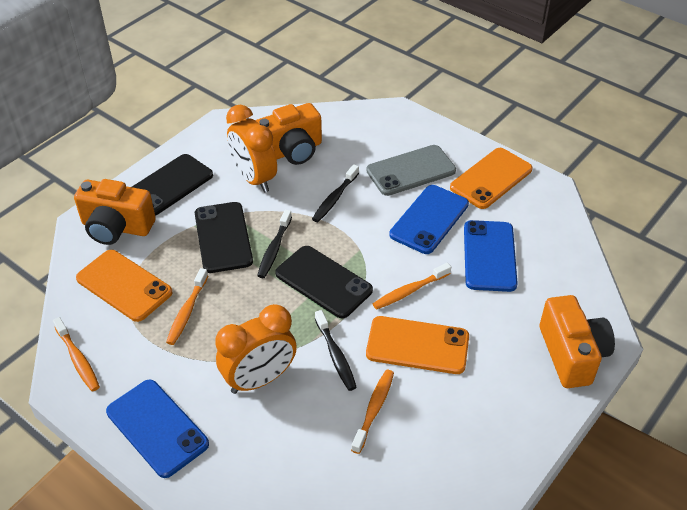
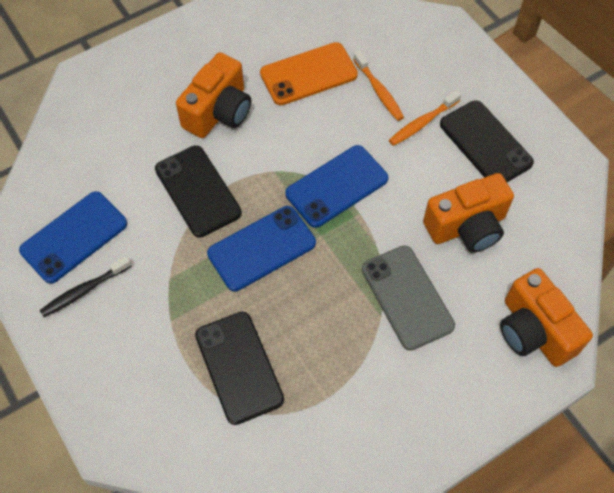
black toothbrush: [257,210,292,278] [312,164,359,222] [315,310,357,391] = 3 -> [39,256,132,317] = 1
orange clock: [216,304,297,394] [226,105,277,193] = 2 -> none = 0
orange phone: [76,250,173,322] [366,316,469,374] [450,148,533,209] = 3 -> [260,42,358,105] = 1
orange toothbrush: [53,317,100,392] [166,268,208,345] [351,370,394,454] [373,263,451,310] = 4 -> [353,51,404,121] [389,90,461,146] = 2

